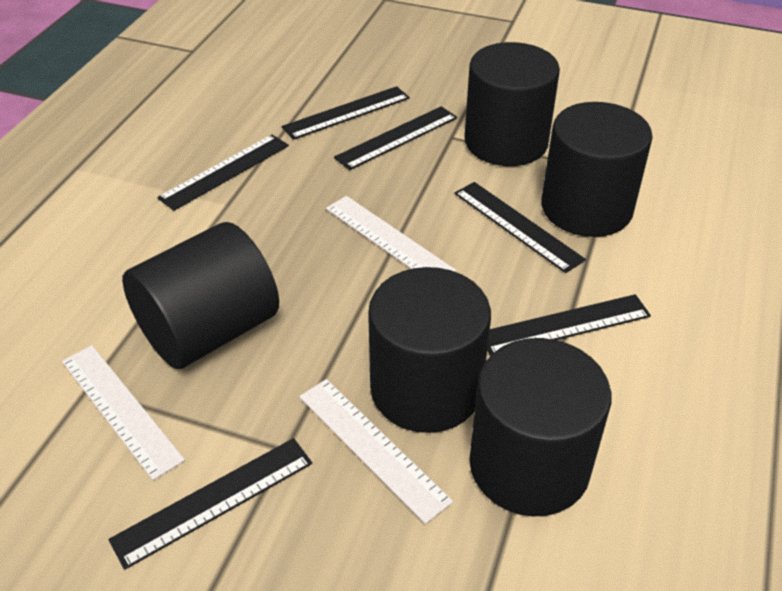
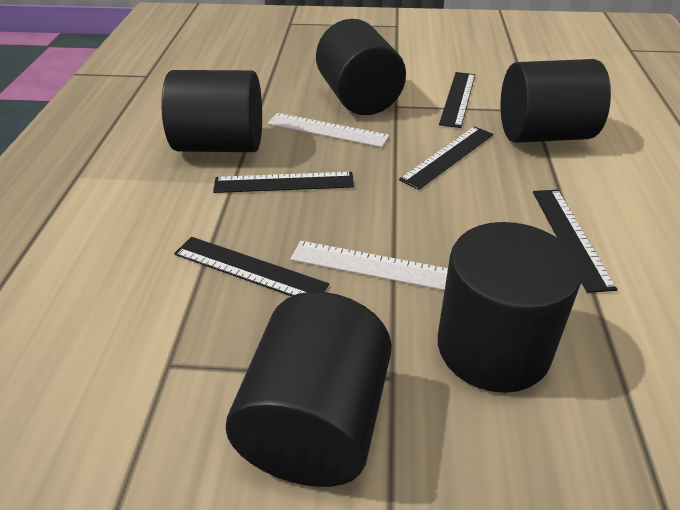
black ruler: [108,438,312,570] [157,135,289,211] [281,86,410,140] [334,106,457,170] [455,182,586,273] [487,294,651,356] = 6 -> [174,237,329,296] [213,172,354,193] [399,126,493,190] [439,72,475,128] [533,190,618,293] = 5
white ruler: [62,345,185,480] [299,379,453,524] [326,196,456,272] = 3 -> [267,113,389,147] [291,241,448,290] = 2

